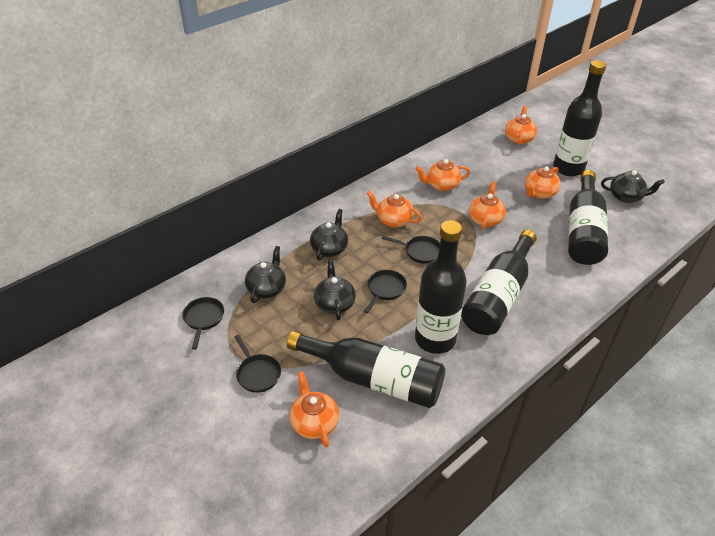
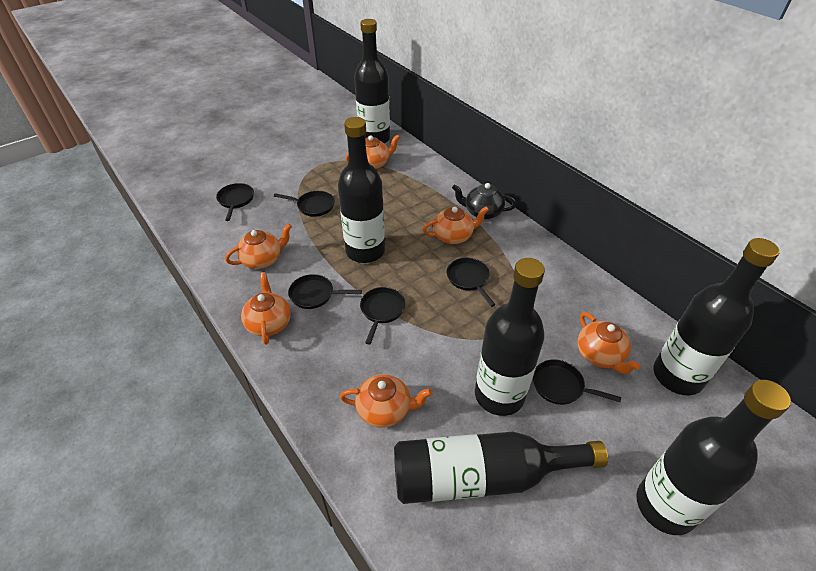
black bottle: [287,331,445,408] [415,220,467,354] [461,230,537,335] [553,60,606,177] [568,170,608,265] = 5 -> [338,117,385,263] [354,19,390,144] [394,432,608,504] [475,258,545,416] [636,380,791,535] [653,238,779,395] = 6
black pan: [182,297,224,350] [235,335,281,393] [364,270,407,313] [382,236,440,264] = 4 -> [216,183,254,221] [274,191,335,217] [288,274,362,309] [360,287,405,344] [447,258,496,307] [533,359,621,405] = 6
black teapot: [245,246,286,303] [310,209,348,261] [314,259,356,320] [601,170,665,203] = 4 -> [452,183,516,220] = 1

